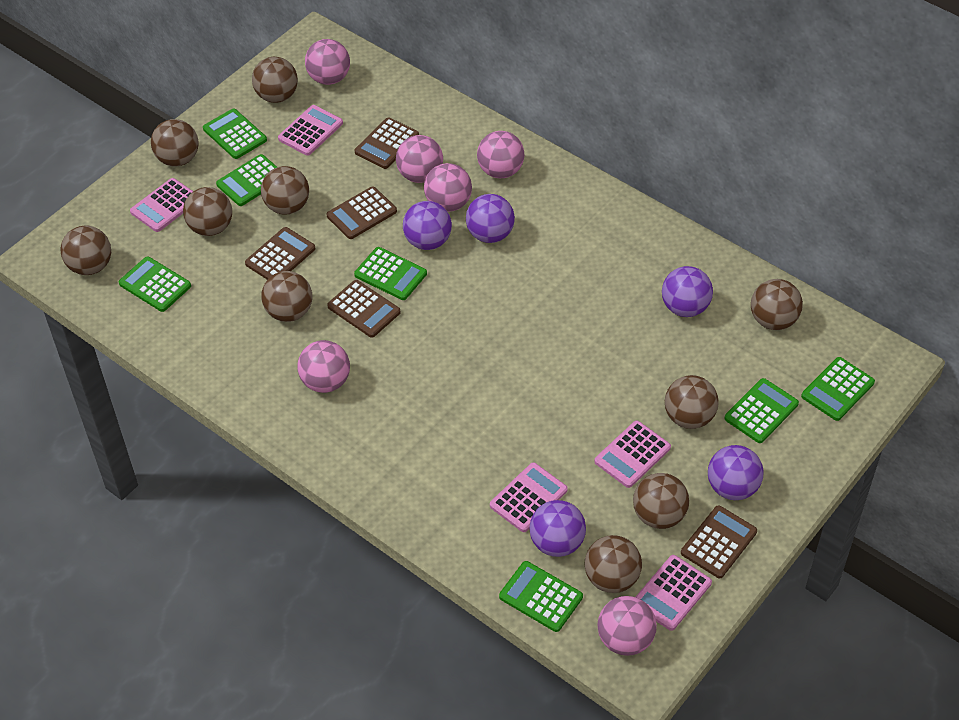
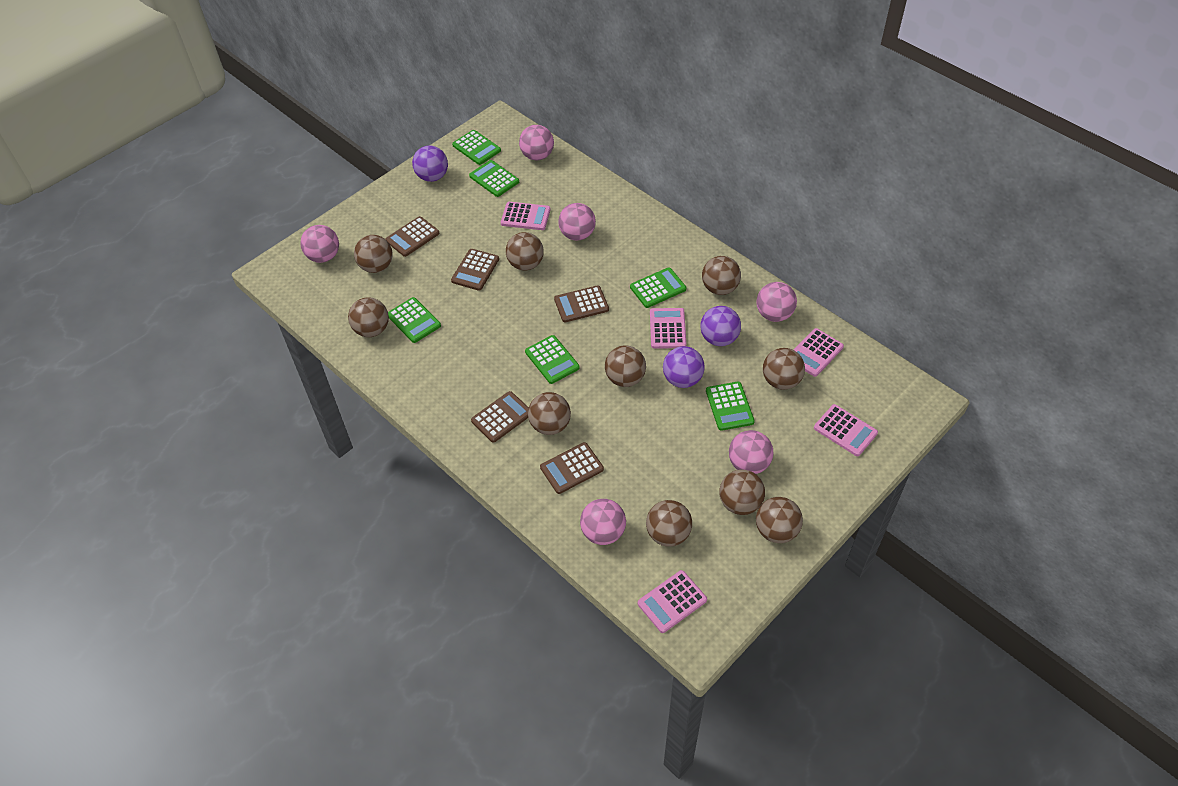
green calculator: [119,257,191,312] [203,109,267,159] [216,154,277,206] [354,247,427,300] [499,561,583,632] [724,378,799,443] [801,357,875,421] = 7 -> [388,297,441,343] [452,130,501,165] [469,160,519,197] [525,335,580,384] [630,267,686,308] [706,382,755,431] = 6
purple ball: [403,201,452,250] [466,194,515,243] [529,500,586,557] [662,266,713,317] [708,445,763,500] = 5 -> [412,145,448,182] [663,346,705,388] [701,306,741,346] = 3

